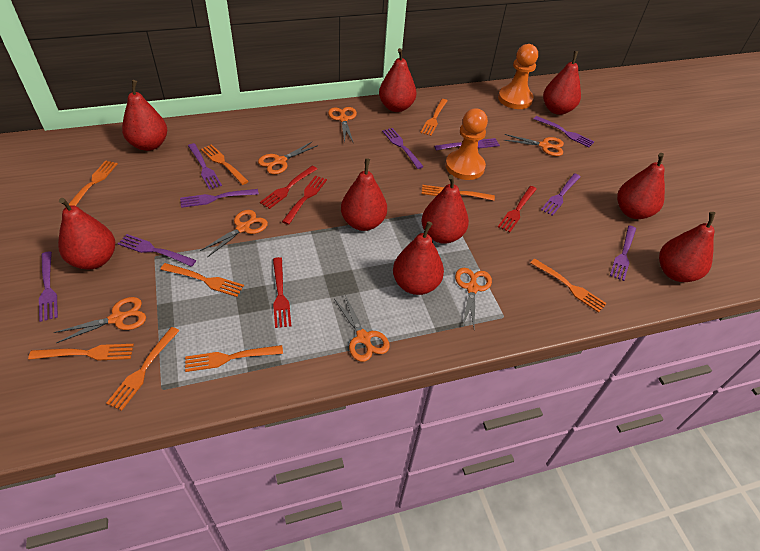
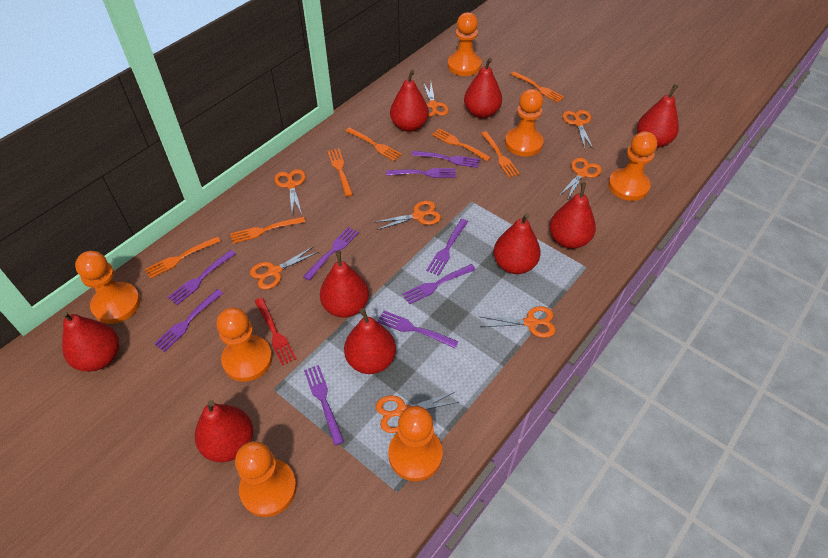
orange fork: [28,344,134,361] [69,161,118,206] [106,327,179,411] [160,263,244,297] [185,345,283,372] [201,144,249,185] [420,99,447,136] [422,185,495,201] [530,259,607,313] = 9 -> [145,236,221,279] [230,216,305,244] [328,149,353,197] [346,127,402,161] [432,128,491,161] [481,131,520,178] [511,71,565,103] = 7
orange pawn: [445,108,488,180] [498,44,538,109] = 2 -> [75,251,141,324] [217,307,272,382] [235,441,297,517] [388,406,443,481] [448,12,482,76] [505,89,544,157] [608,131,657,201] = 7
orange scissors: [54,297,146,343] [200,210,268,258] [258,142,318,174] [328,107,357,143] [334,295,390,362] [455,268,492,328] [504,134,564,156] = 7 -> [250,246,319,290] [275,169,306,215] [373,201,441,230] [376,392,459,433] [423,82,449,117] [480,306,556,338] [559,158,602,200] [563,110,594,150] = 8
red fork: [260,166,317,209] [273,257,291,328] [282,175,327,225] [498,186,537,232] = 4 -> [255,298,296,365] = 1

